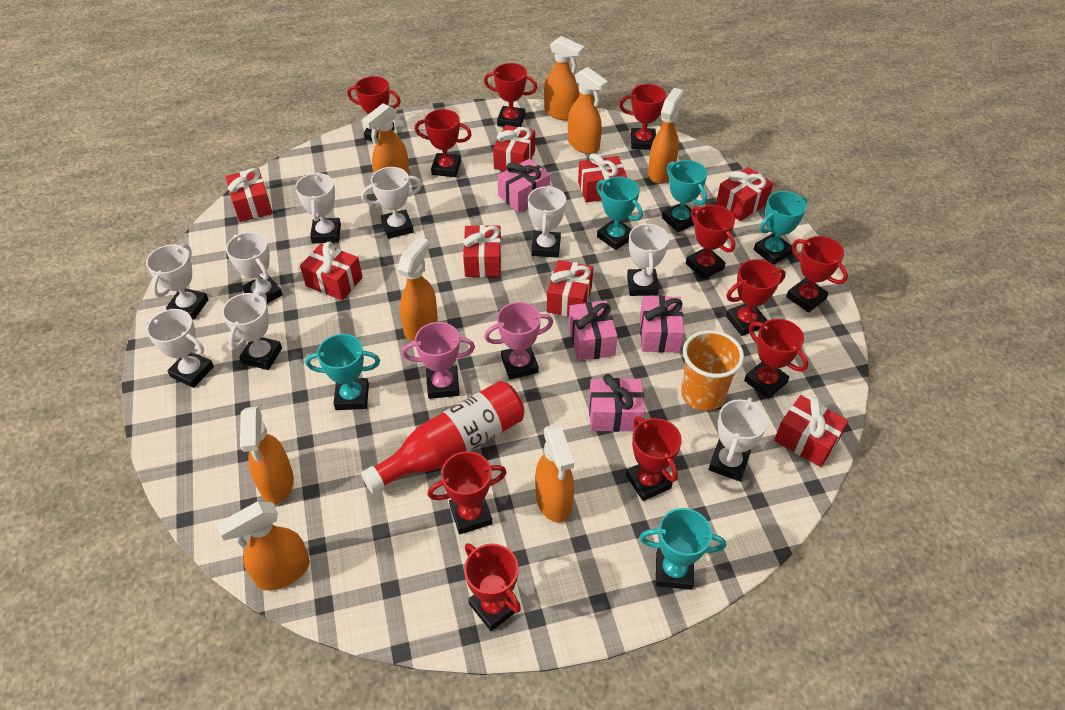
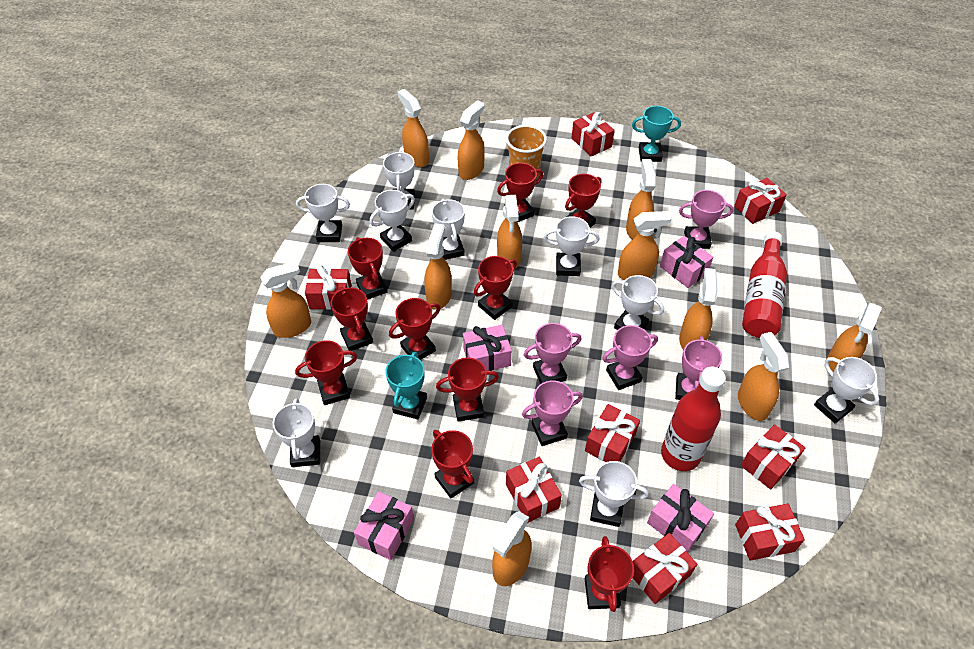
orange spray bottle: [216,502,310,591] [240,406,294,504] [362,103,410,176] [397,237,438,341] [535,424,574,523] [544,36,584,121] [568,67,608,154] [648,88,684,183] = 8 -> [260,261,311,338] [397,89,429,167] [424,223,452,310] [458,100,485,180] [492,511,532,586] [497,195,522,269] [618,211,672,280] [626,159,656,240] [679,268,718,350] [738,332,789,421] [826,303,882,373] = 11
pink trophy: [402,322,475,399] [484,302,553,380] = 2 -> [522,381,583,446] [524,323,581,384] [602,325,658,390] [675,336,722,400] [679,190,734,249] = 5
red bottle: [361,381,524,494] = 1 -> [661,366,726,471] [742,231,787,338] = 2
red trophy: [347,76,401,141] [415,109,472,177] [427,451,507,534] [464,543,521,631] [484,63,537,127] [619,84,667,150] [626,416,682,501] [686,205,736,280] [726,259,786,336] [744,319,808,399] [786,236,848,313] = 11 -> [295,340,357,405] [331,287,373,351] [348,237,387,300] [389,298,440,360] [431,430,474,498] [436,357,499,422] [474,256,517,320] [497,163,543,222] [565,174,602,228] [585,536,634,612] = 10
turquoise trophy: [306,334,380,410] [596,177,643,250] [639,508,726,590] [662,160,707,232] [754,191,807,265] = 5 -> [385,352,427,420] [632,106,681,162] = 2

